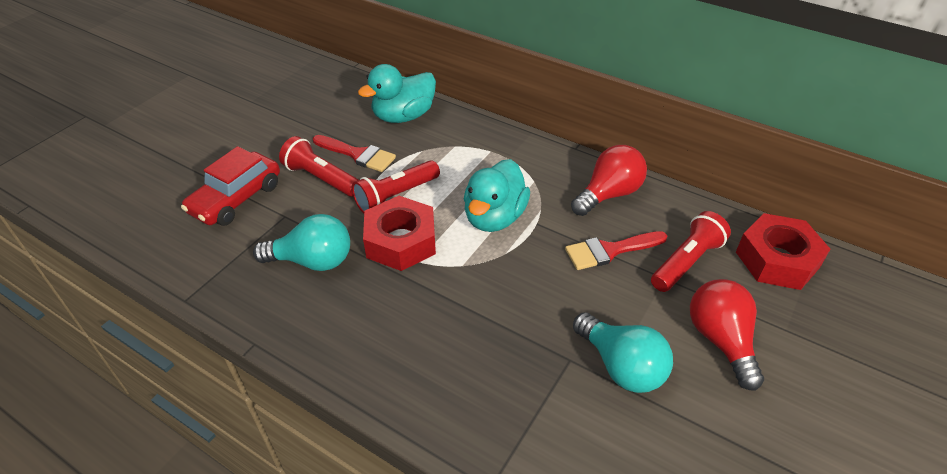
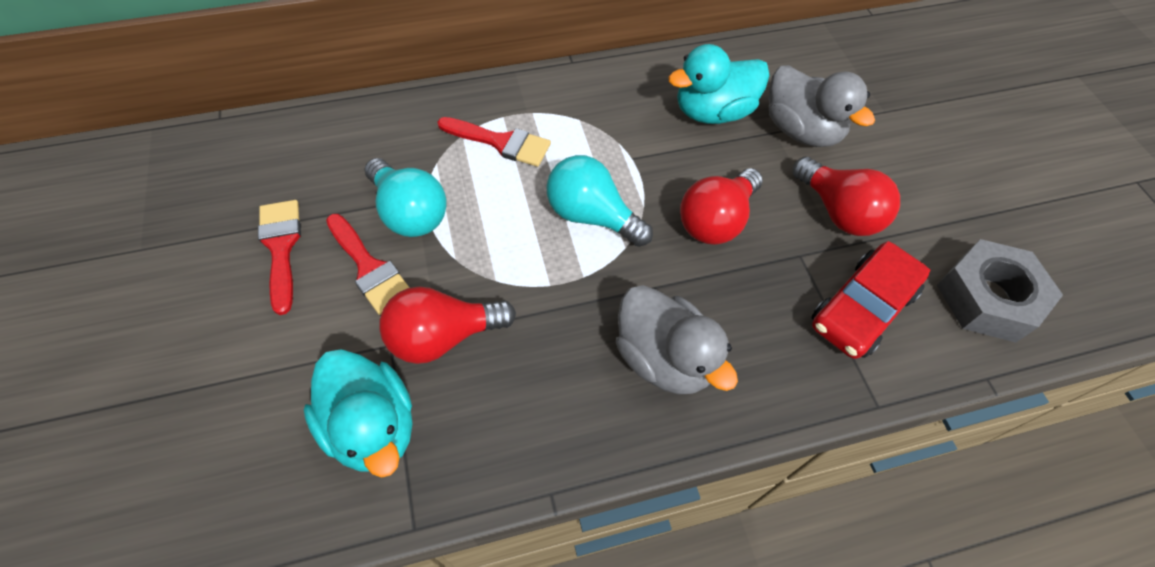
grey duck: none = 0 -> [616,285,738,395] [769,65,875,147] = 2
grey nut: none = 0 -> [937,239,1063,343] = 1
red brush: [313,135,396,172] [565,231,667,270] = 2 -> [258,200,301,315] [326,214,410,315] [438,117,551,167] = 3
red flashlight: [279,136,359,197] [352,160,440,213] [651,211,731,292] = 3 -> none = 0
red light bulb: [571,145,647,216] [690,279,764,391] = 2 -> [379,286,516,364] [680,168,763,245] [793,156,900,236] = 3
red nut: [363,196,436,271] [736,213,830,290] = 2 -> none = 0

